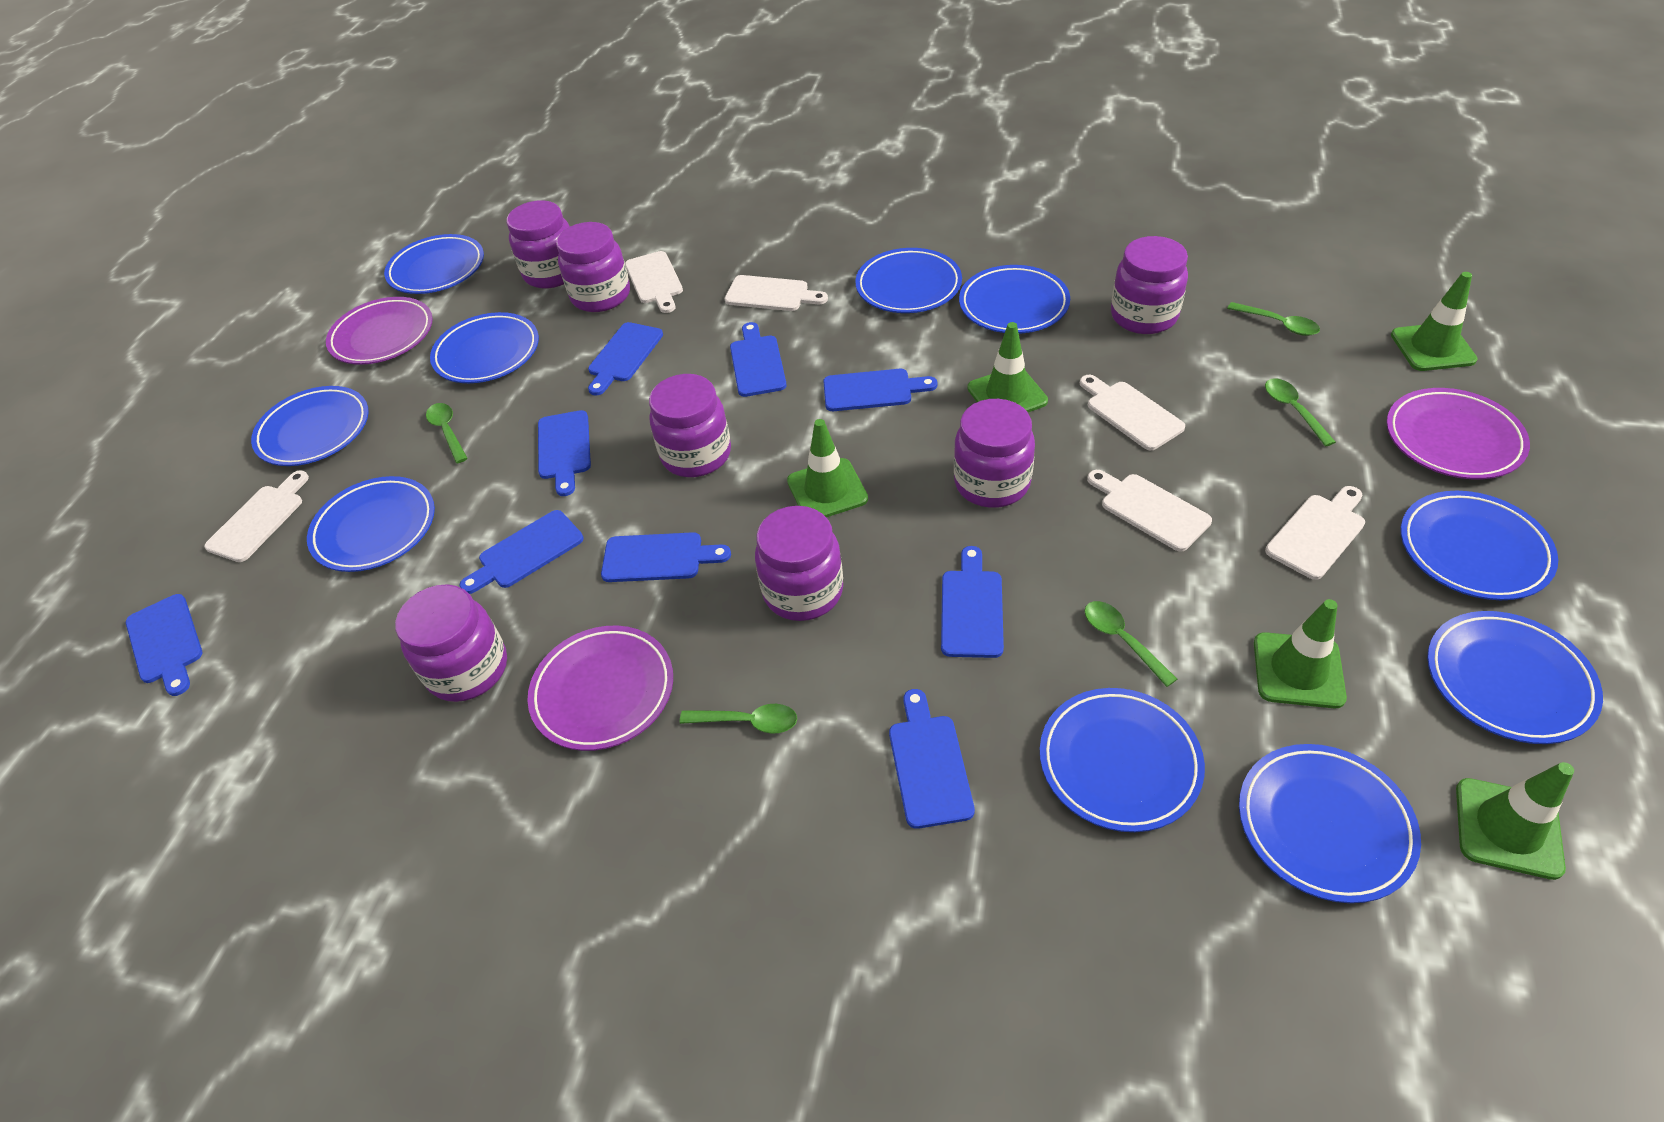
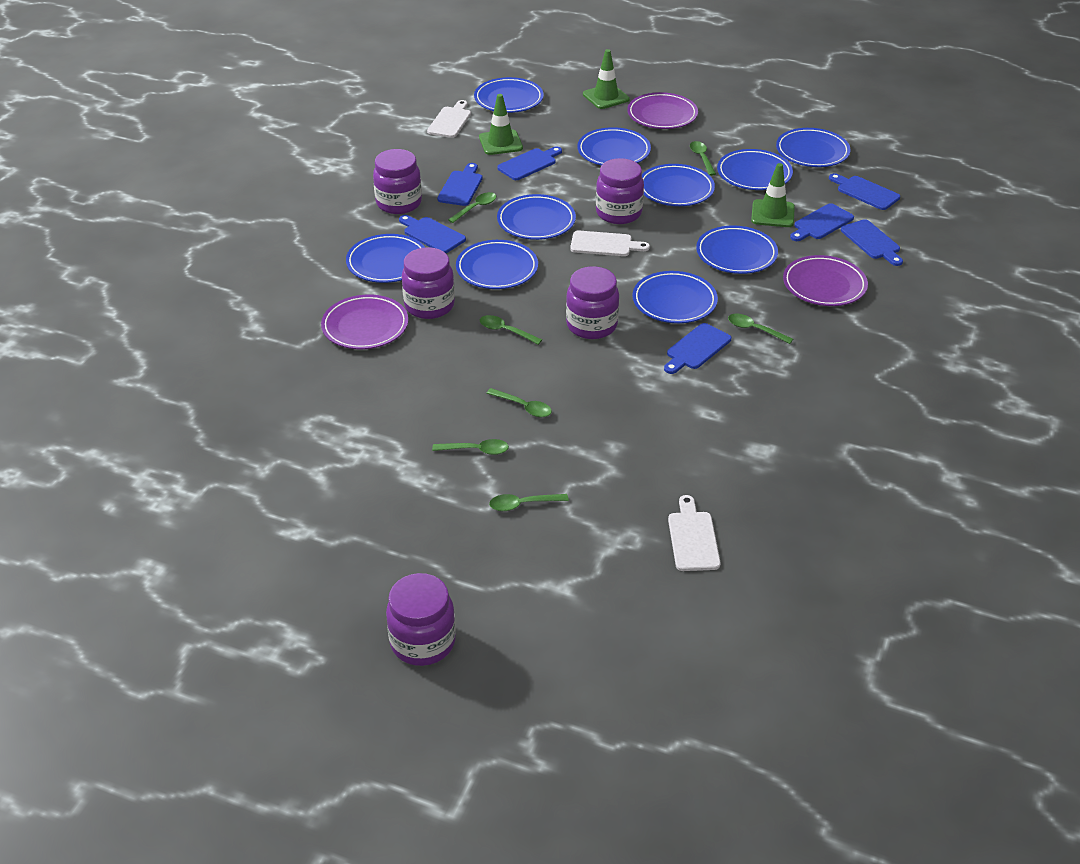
blue cutting board: [126,594,202,696] [459,510,584,594] [538,410,591,496] [588,322,663,396] [601,532,731,582] [730,322,787,397] [823,369,937,411] [889,689,975,829] [941,546,1004,658] = 9 -> [399,215,466,253] [437,163,483,206] [497,147,562,180] [664,323,731,374] [790,203,854,241] [829,173,900,210] [841,219,903,266] = 7
green spoon: [426,403,468,463] [679,704,797,734] [1084,601,1177,687] [1227,302,1320,336] [1265,378,1336,447] = 5 -> [432,439,509,455] [448,192,497,223] [480,315,542,345] [486,388,552,417] [489,494,569,511] [690,141,716,176] [728,314,793,344] = 7
green traffic cone: [787,419,868,517] [967,322,1048,412] [1254,599,1347,708] [1391,272,1478,371] [1456,762,1574,880] = 5 -> [479,94,523,155] [583,49,630,109] [751,163,795,227] = 3
purple jar: [395,584,507,702] [507,200,570,288] [556,222,630,312] [649,374,731,477] [755,506,843,621] [954,399,1035,508] [1111,236,1188,334] = 7 -> [373,149,422,214] [386,573,456,666] [402,247,455,319] [566,266,619,339] [596,158,644,224] = 5
white cutting board: [204,470,309,562] [625,251,683,313] [725,275,828,311] [1080,375,1185,450] [1087,470,1212,552] [1265,486,1365,580] = 6 -> [427,100,471,138] [570,230,650,256] [668,495,721,571] = 3

